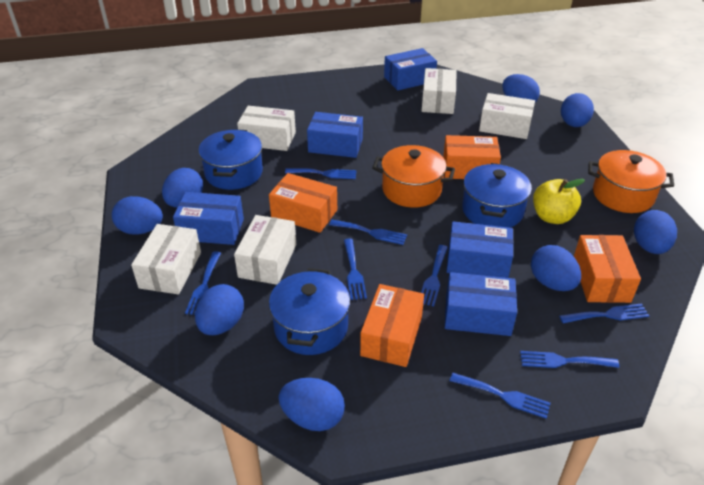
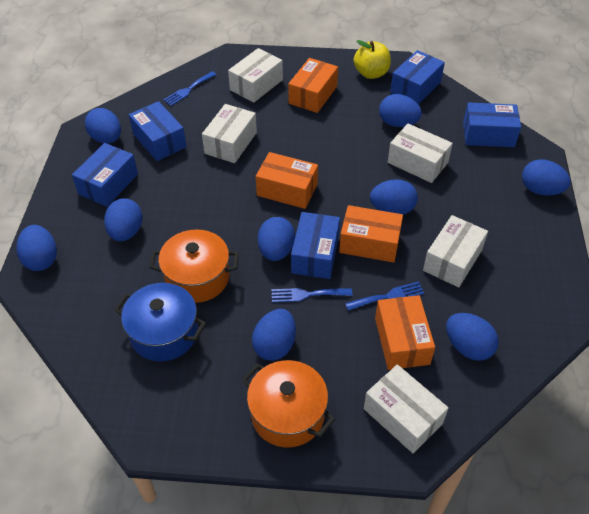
blue egg: [112,196,163,235] [162,168,203,208] [195,284,244,335] [278,378,345,431] [502,74,540,102] [531,245,581,291] [561,93,594,127] [634,210,677,254] = 8 -> [16,225,57,271] [85,108,121,143] [104,198,143,241] [252,309,296,361] [258,217,295,261] [370,179,418,215] [379,94,422,127] [446,313,499,361] [522,159,571,196] = 9
blue fork: [185,251,221,315] [285,168,357,179] [329,220,407,245] [344,238,367,300] [421,245,448,306] [450,373,550,419] [520,351,619,368] [559,303,649,323] = 8 -> [163,71,217,106] [272,288,352,302] [345,281,425,311] = 3
blue pot: [198,129,263,190] [269,268,350,355] [462,163,532,228] = 3 -> [114,283,206,362] = 1

